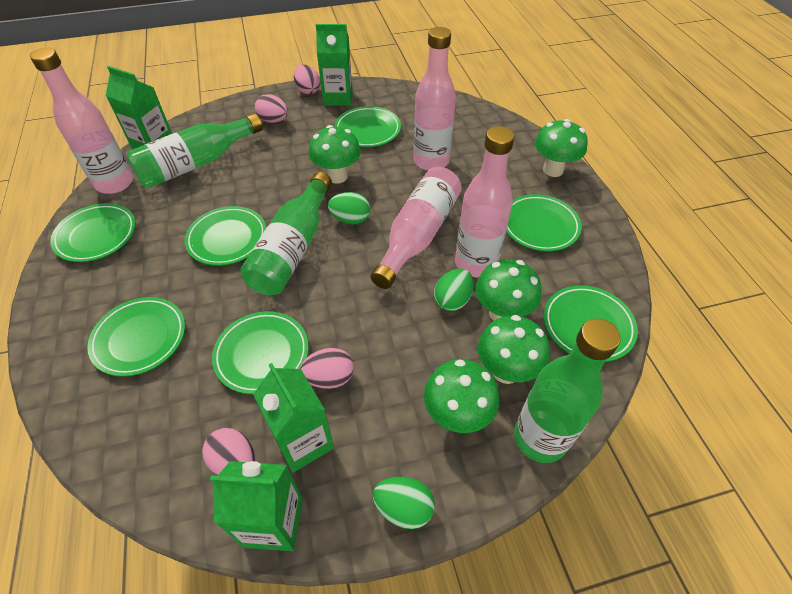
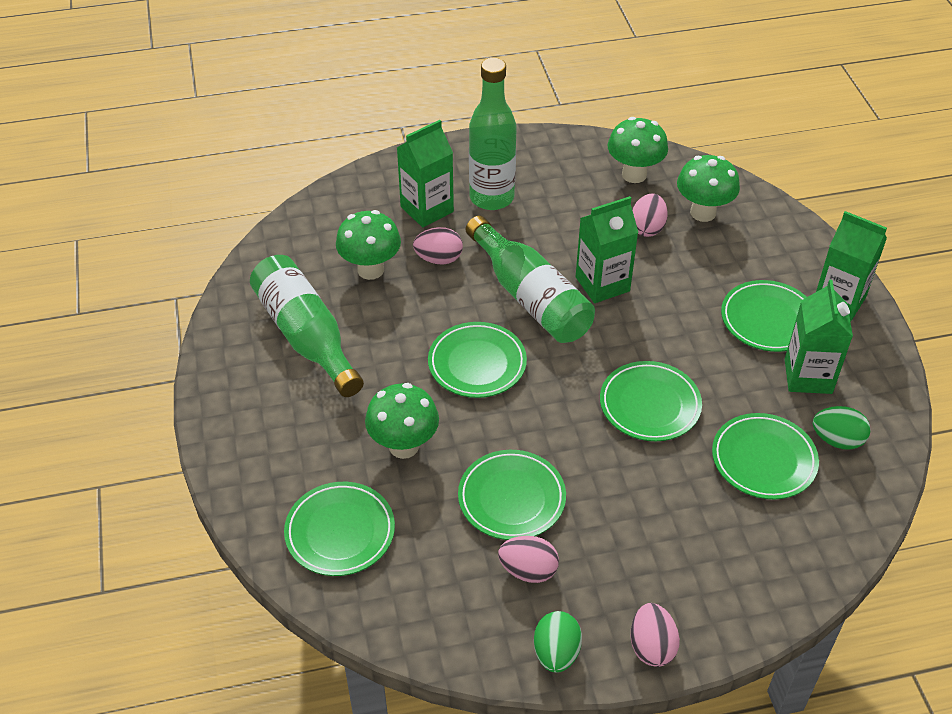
green egg: [328,192,370,225] [373,477,435,529] [434,269,474,311] = 3 -> [534,611,582,673] [813,406,870,450] = 2
green mushroom: [309,125,361,184] [424,359,499,433] [476,259,541,321] [478,315,550,384] [535,119,588,177] = 5 -> [336,210,401,280] [365,383,439,459] [608,117,668,183] [677,155,740,222] = 4
green plate: [50,203,136,262] [87,297,185,377] [184,206,266,266] [212,311,309,394] [334,106,401,147] [506,194,582,251] [544,285,638,362] = 7 -> [284,482,395,576] [428,322,527,398] [458,450,566,540] [600,361,702,441] [712,413,819,500] [721,280,807,352] = 6
pink bottle: [30,47,133,194] [371,167,462,289] [413,27,456,171] [455,126,515,277] = 4 -> none = 0

